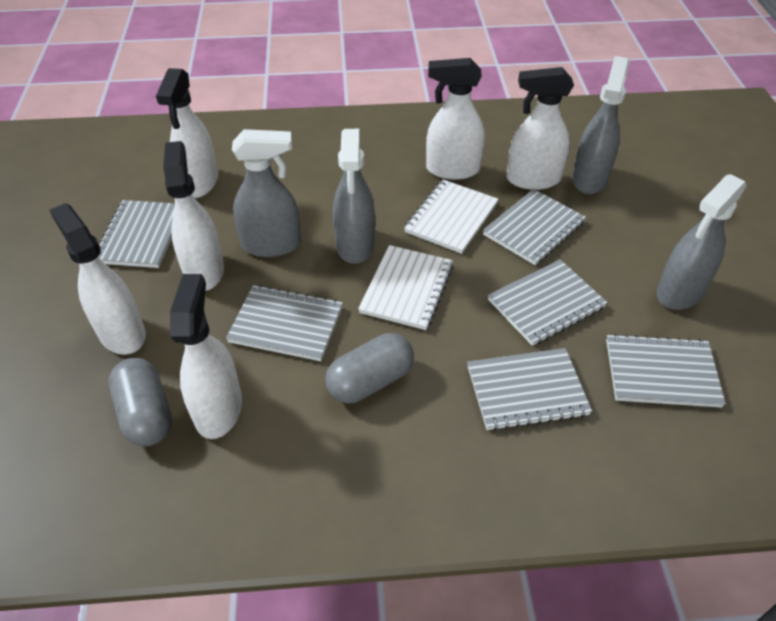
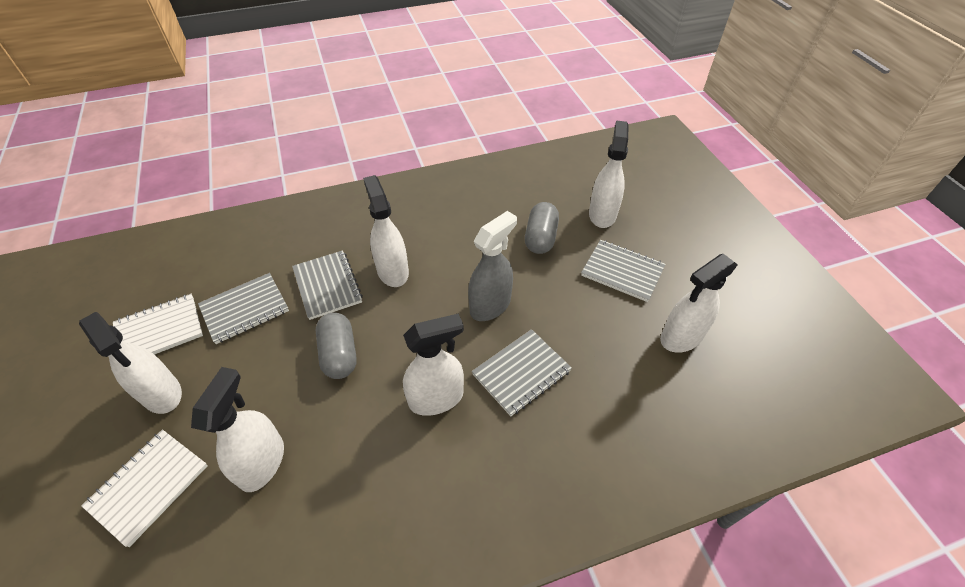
grey notebook: [98,200,175,268] [226,285,343,361] [467,348,592,431] [483,189,586,265] [488,260,607,346] [606,334,726,408] = 6 -> [198,273,289,344] [292,250,363,320] [472,329,572,416] [581,240,666,302] = 4
grey spray bottle: [232,129,301,257] [333,129,375,264] [572,56,630,194] [657,174,746,310] = 4 -> [468,211,517,321] = 1

